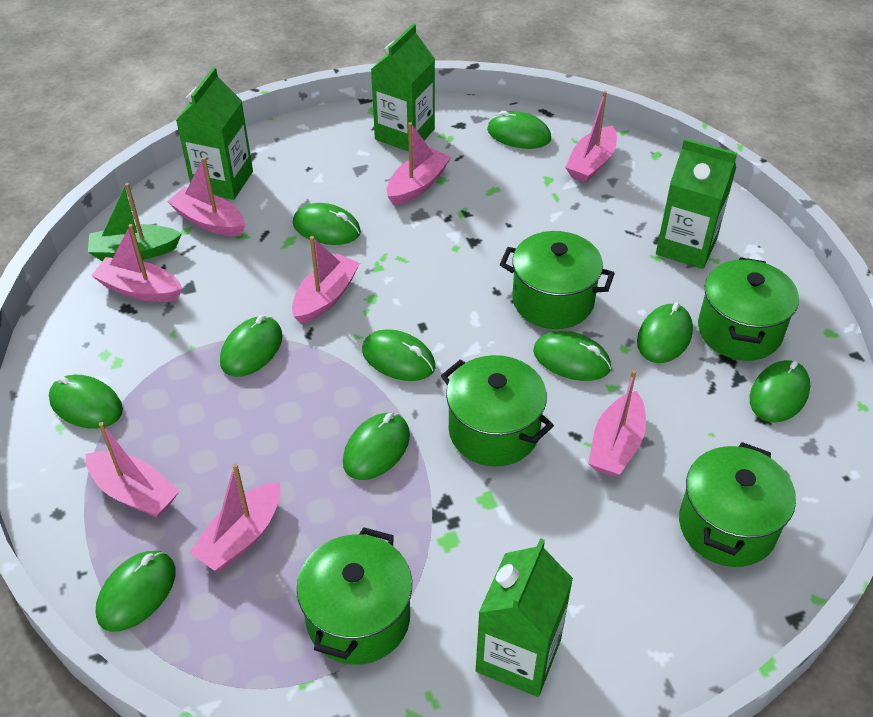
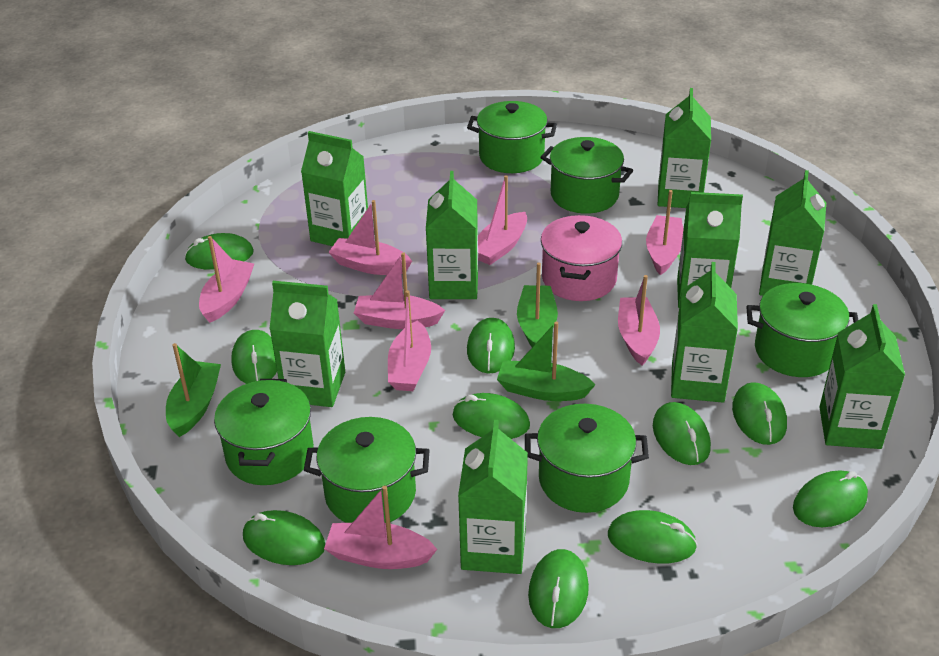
green boat: [88,183,182,261] = 1 -> [166,343,221,437] [497,322,595,401] [517,262,558,347] = 3
green carton: [176,67,253,200] [371,23,435,152] [476,538,573,697] [656,138,737,269] = 4 -> [269,281,345,407] [301,131,368,246] [426,171,478,299] [458,420,528,574] [658,88,711,208] [671,262,738,403] [677,192,743,308] [759,170,826,296] [819,304,905,449] = 9
green pot: [297,527,412,665] [441,355,554,466] [500,231,615,329] [679,442,796,567] [698,257,799,361] = 5 -> [214,379,314,485] [304,417,430,523] [467,101,557,173] [525,404,649,513] [540,137,633,214] [746,283,858,377] = 6
pink pot: none = 0 -> [541,215,622,301] = 1

